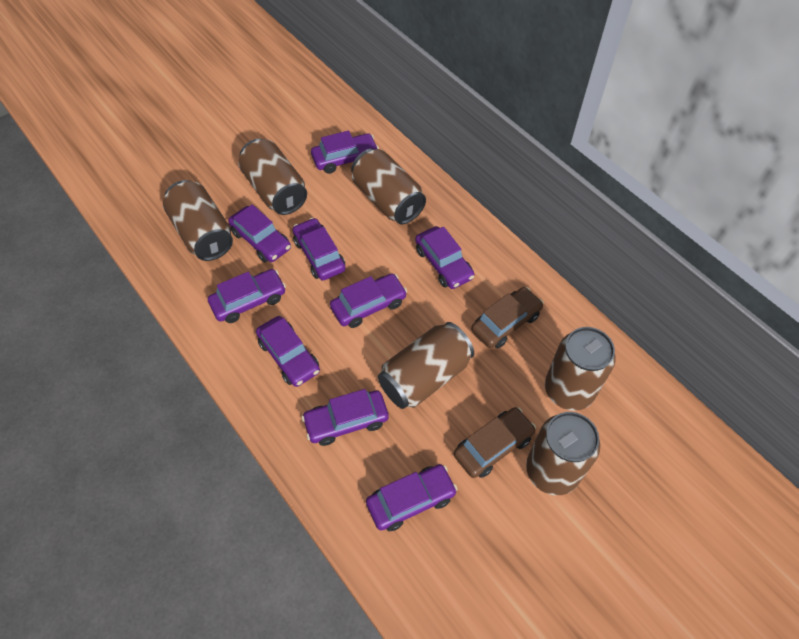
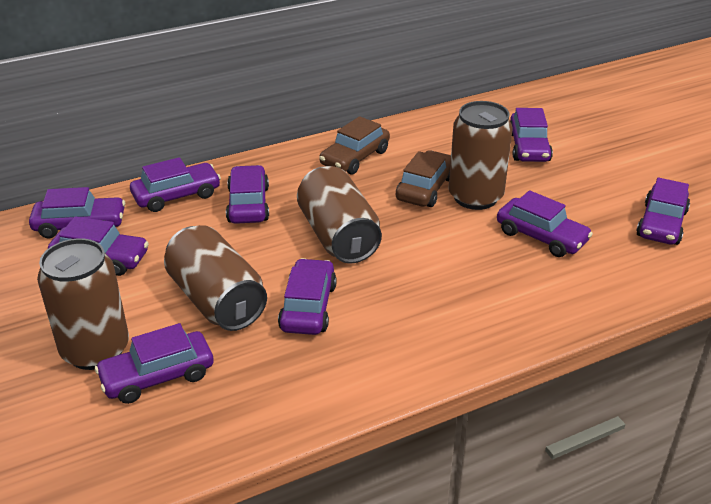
brown can: [163,180,233,261] [239,139,307,215] [351,149,426,224] [378,322,474,409] [526,412,600,495] [545,327,616,411] = 6 -> [37,238,129,370] [164,225,267,331] [297,166,382,264] [448,101,513,210] = 4

